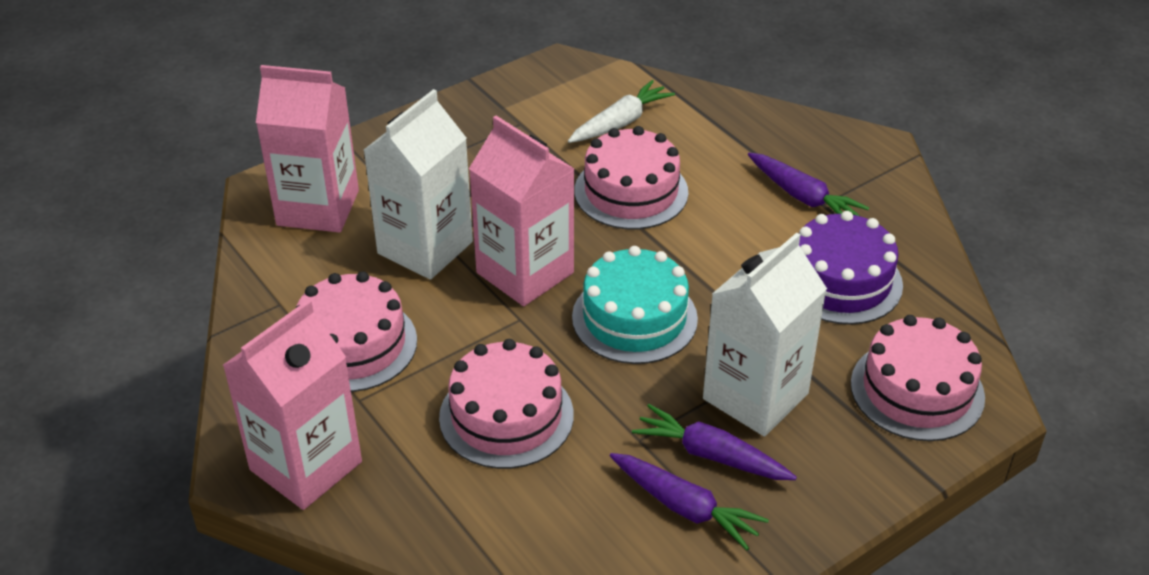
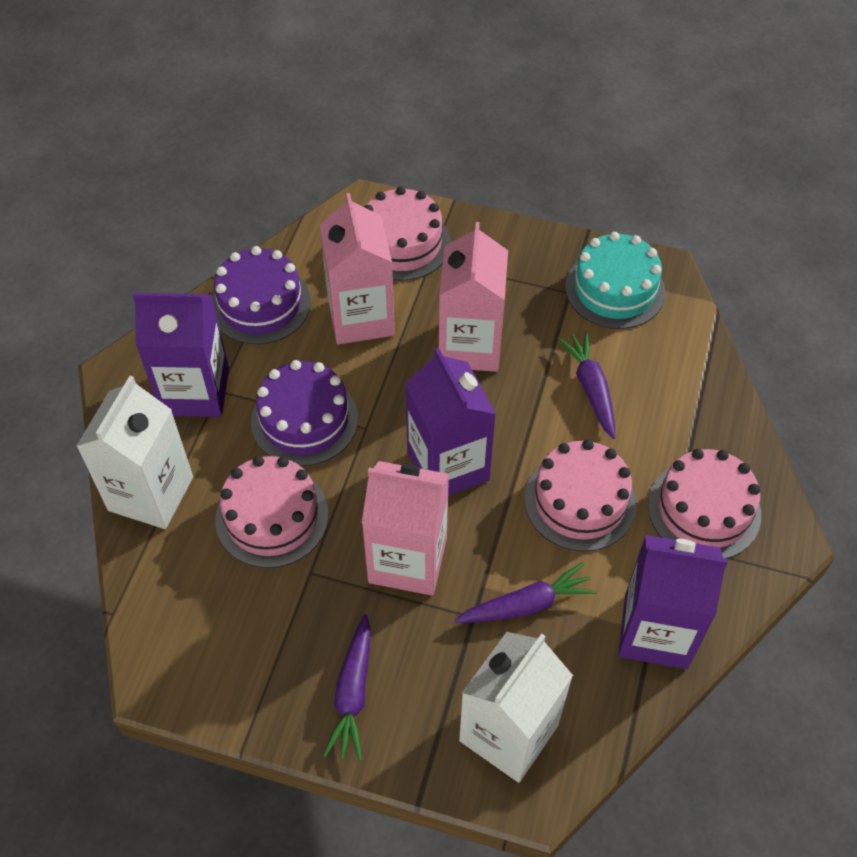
purple cake: [799,211,903,325] = 1 -> [212,246,311,345] [251,360,358,466] = 2
purple carton: none = 0 -> [133,292,229,417] [405,348,496,496] [618,535,728,669] = 3
white carrot: [568,80,675,143] = 1 -> none = 0

